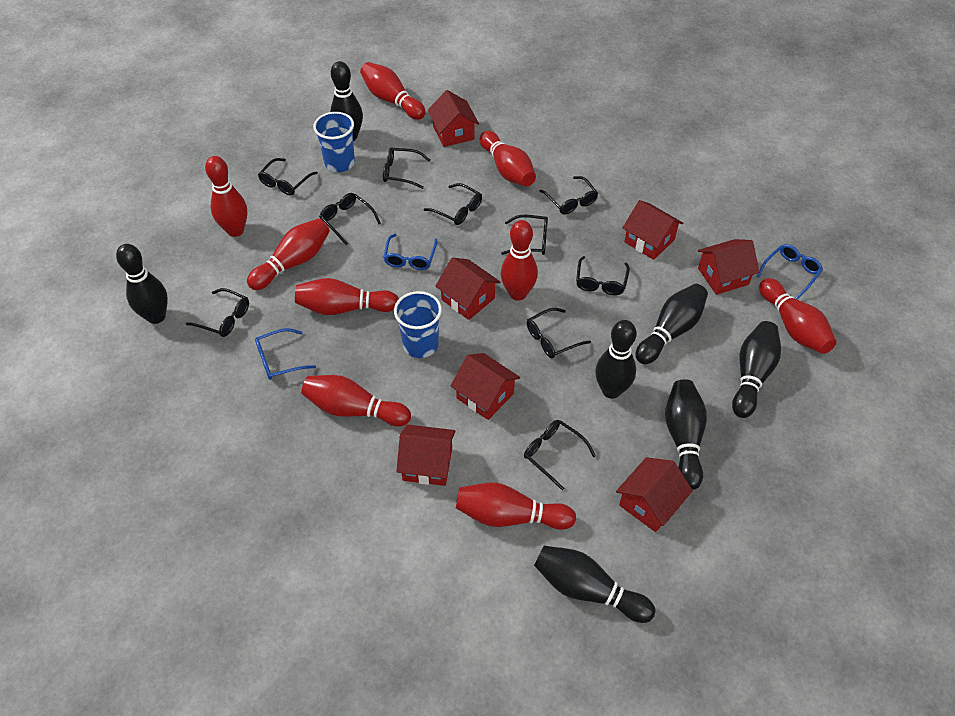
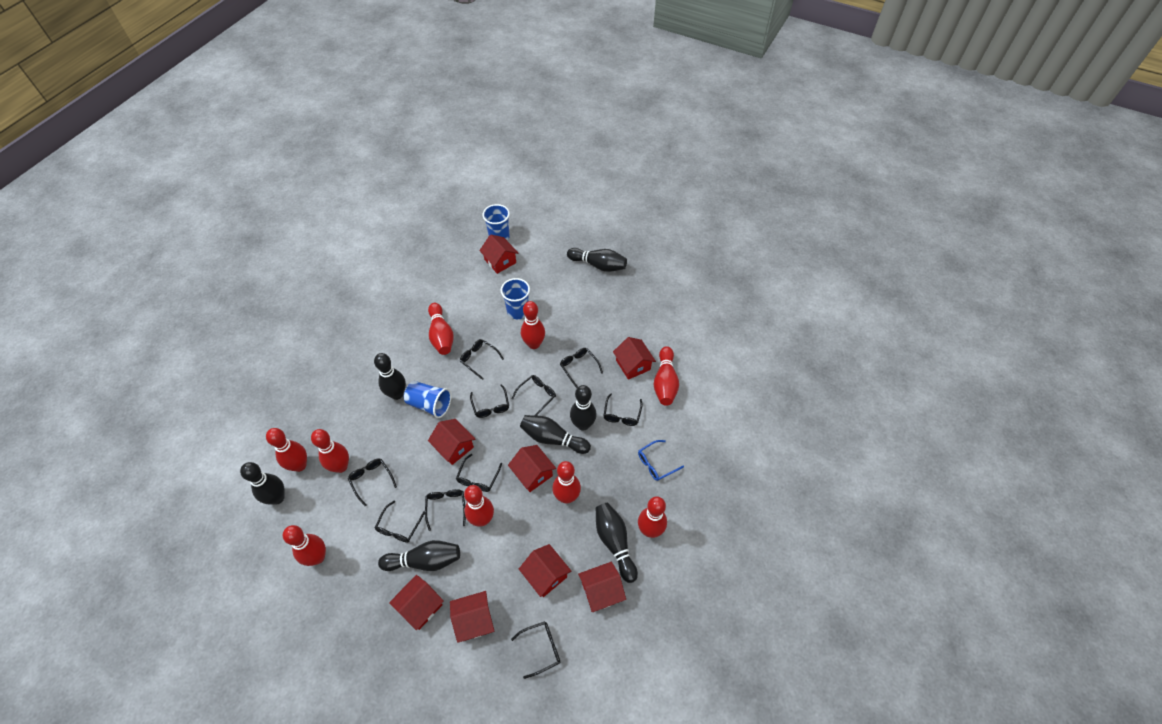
blue cup: [313,112,355,172] [394,291,442,358] = 2 -> [404,381,451,418] [482,204,510,241] [501,278,530,319] = 3
blue glasses: [255,328,316,380] [383,234,437,270] [757,244,823,300] = 3 -> [638,440,684,481] = 1
red house: [396,424,456,486] [428,90,479,147] [435,257,500,320] [451,353,520,420] [616,457,693,532] [623,200,683,260] [698,239,760,295] = 7 -> [389,575,444,630] [428,419,475,465] [450,591,494,643] [479,234,519,274] [508,445,556,492] [519,544,571,597] [578,562,626,612] [613,337,656,380] = 8

